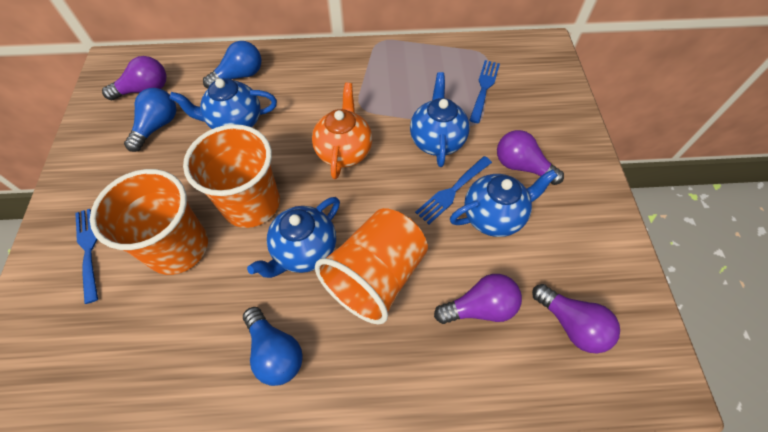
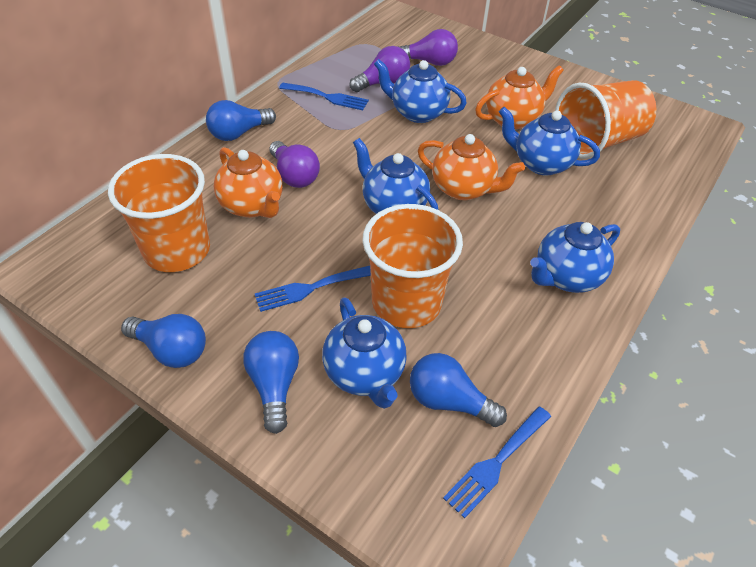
blue light bulb: [124,88,176,152] [203,41,261,89] [243,307,303,386] = 3 -> [121,314,206,368] [206,100,276,141] [243,331,299,434] [410,353,507,427] = 4
blue teapot: [169,78,277,129] [247,197,340,278] [410,72,470,167] [450,170,558,237] = 4 -> [322,297,407,409] [353,138,438,214] [374,59,467,123] [499,107,600,176] [530,222,620,293] = 5
orange teapot: [312,83,372,179] = 1 -> [214,147,283,218] [418,134,525,200] [475,65,564,129] = 3
purple light bulb: [102,56,166,100] [434,274,522,324] [497,130,564,185] [532,284,620,353] = 4 -> [269,141,320,188] [349,46,410,92] [398,29,458,66] = 3

